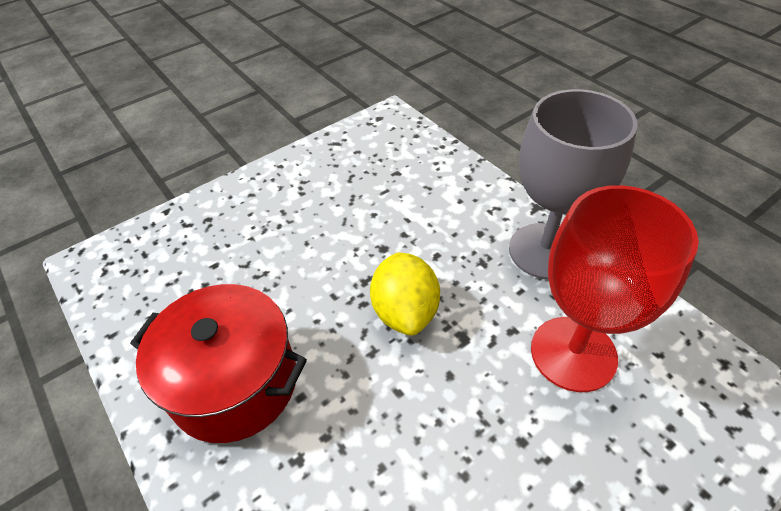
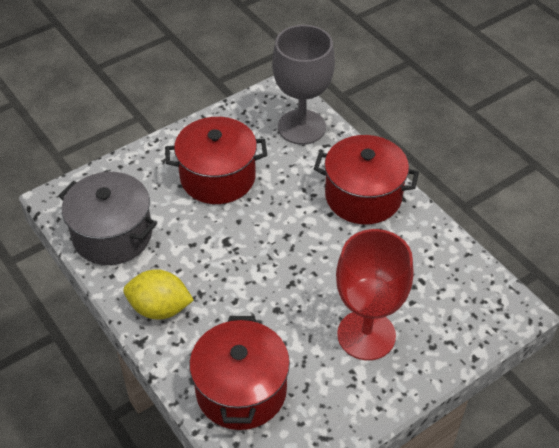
grey pot: none = 0 -> [58,172,157,265] = 1
red pot: [130,284,307,443] = 1 -> [165,117,267,204] [189,316,290,430] [314,135,419,225] = 3

